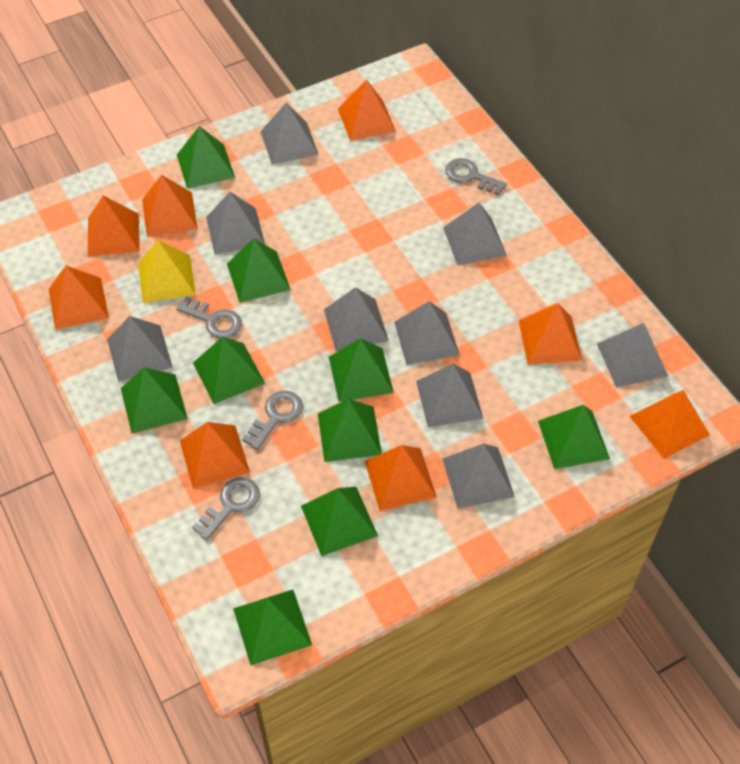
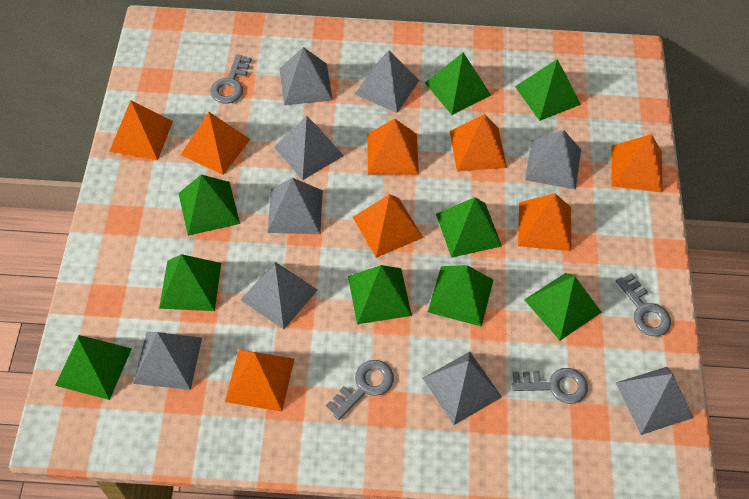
yellow pyramid: [138,240,196,303] = 1 -> none = 0

